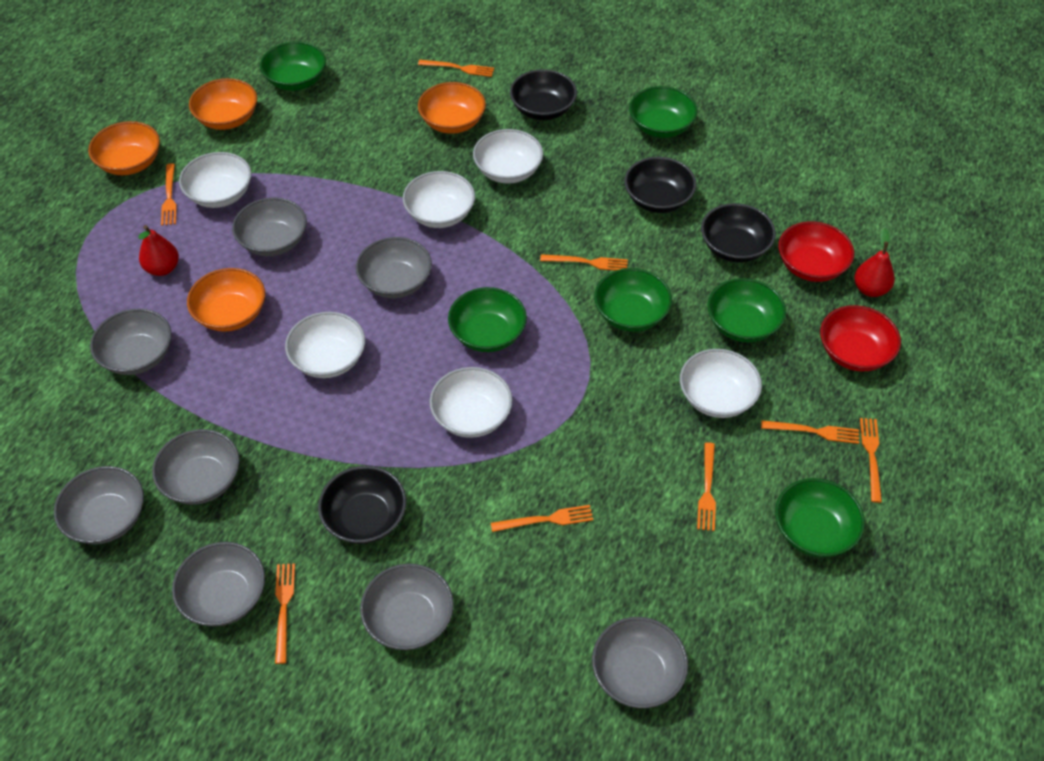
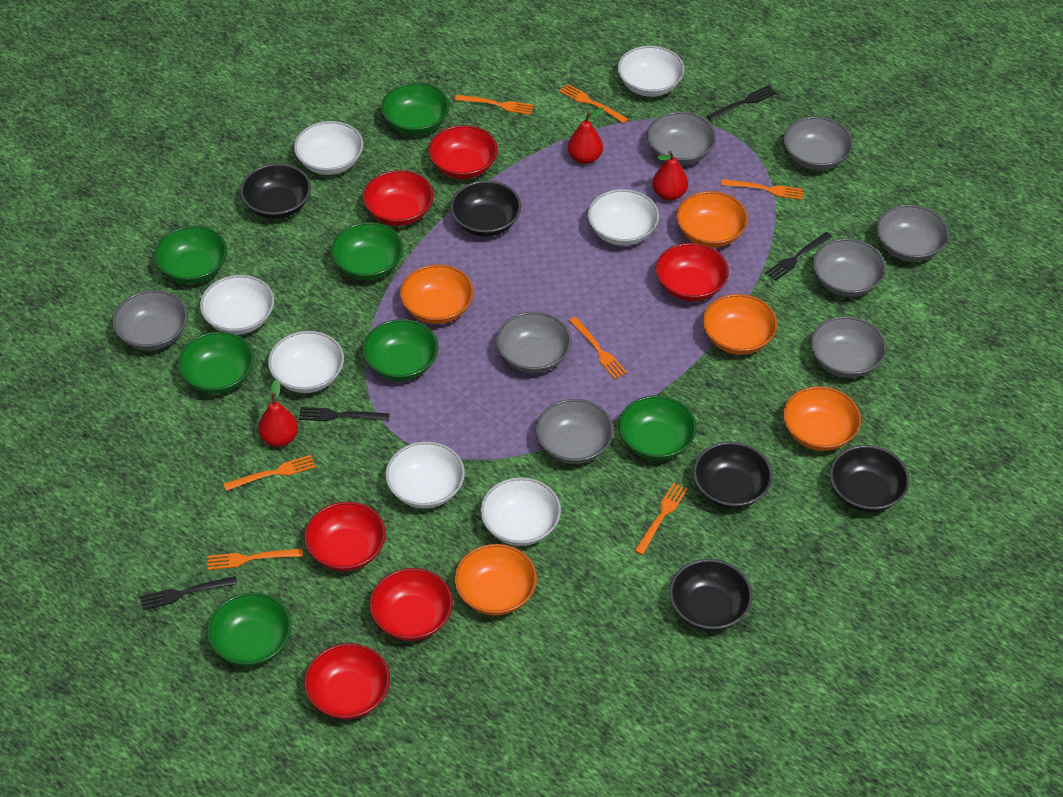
black bowl: [318,466,406,544] [510,69,577,120] [624,157,696,213] [701,203,776,263] = 4 -> [240,163,311,219] [450,180,521,237] [669,559,753,631] [693,442,773,509] [830,445,910,512] = 5
black fork: none = 0 -> [140,576,237,610] [299,407,390,421] [707,85,777,121] [765,232,832,281] = 4
green bowl: [260,41,326,91] [448,287,527,352] [594,268,672,332] [629,86,697,138] [707,278,786,342] [775,478,865,557] = 6 -> [154,226,227,284] [178,332,254,394] [207,592,292,666] [331,222,404,280] [363,319,438,381] [381,82,449,135] [619,395,697,460] = 7
orange bowl: [88,121,160,175] [187,268,265,332] [189,78,257,130] [418,82,486,134] = 4 -> [400,265,474,324] [455,544,537,616] [676,191,748,248] [703,294,778,355] [783,386,861,451] = 5
orange fork: [161,163,177,226] [275,563,295,664] [418,60,494,77] [491,505,593,532] [540,254,628,271] [697,442,716,531] [761,420,859,444] [860,418,882,503] = 8 -> [207,548,303,570] [224,455,316,491] [455,95,534,115] [559,84,628,123] [569,317,627,379] [634,483,688,555] [721,179,804,200] = 7
red bowl: [778,221,854,282] [820,305,901,372] = 2 -> [304,643,390,720] [305,502,386,571] [363,170,434,226] [369,568,453,641] [428,125,498,179] [655,243,729,302] = 6
red pear: [138,225,179,276] [854,228,895,297] = 2 -> [258,379,298,447] [568,107,604,164] [652,151,688,201] = 3
white bowl: [179,152,251,208] [285,312,365,378] [403,171,475,228] [429,367,512,438] [473,129,543,184] [680,349,762,418] = 6 -> [200,275,274,335] [268,331,344,393] [294,121,364,175] [385,441,465,508] [480,477,561,546] [588,189,659,246] [618,46,685,97] = 7

